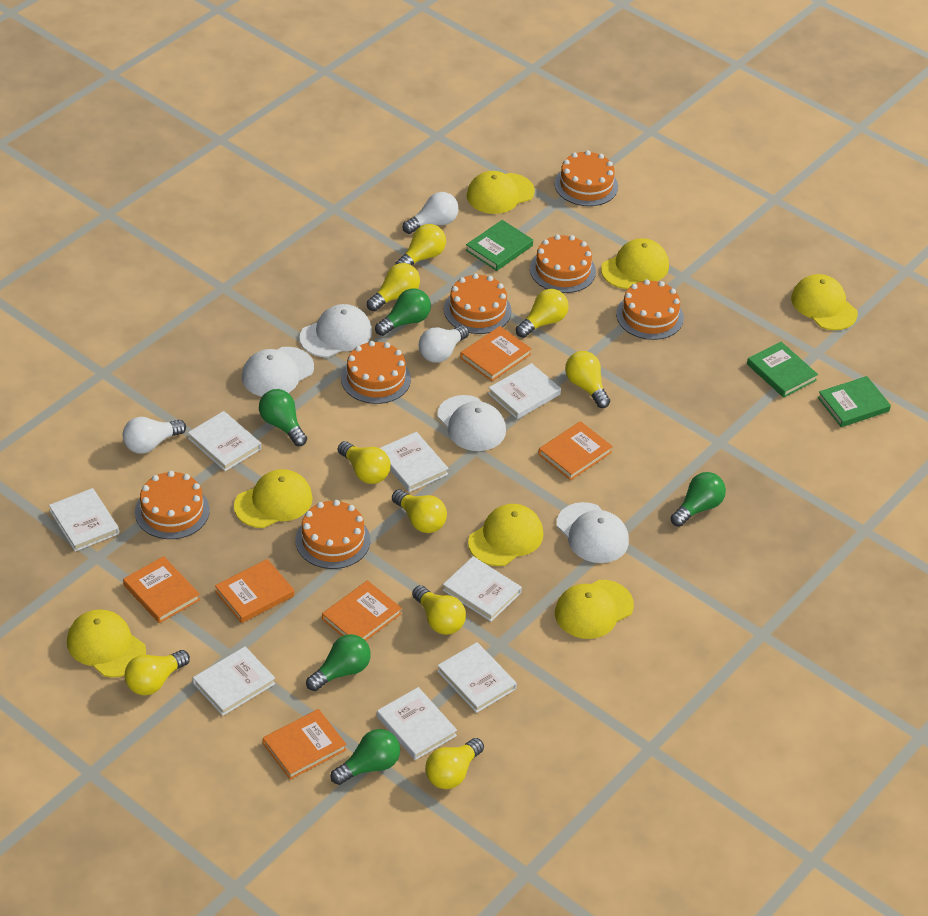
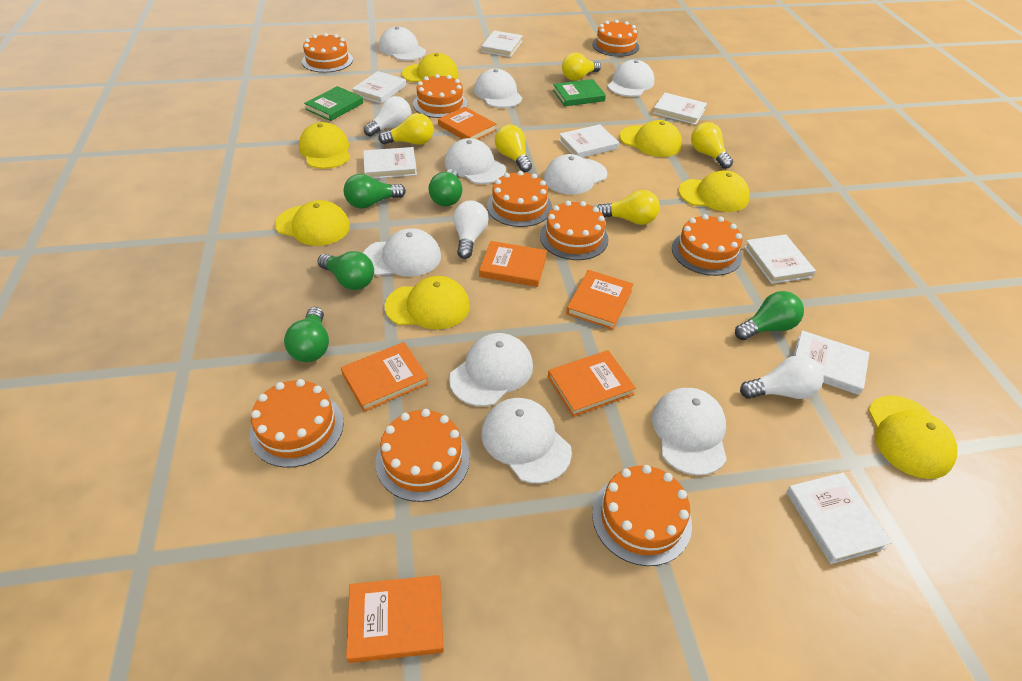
green book: [466,220,533,271] [747,342,818,398] [818,376,891,427] = 3 -> [304,86,363,121] [553,79,606,106] = 2
orange cake: [135,471,210,539] [296,500,370,569] [341,341,411,404] [444,273,512,334] [530,234,596,293] [555,150,618,206] [616,279,684,340] = 7 -> [250,379,344,468] [302,33,353,73] [375,409,470,502] [413,74,468,118] [487,171,552,227] [540,201,608,260] [592,20,639,57] [592,465,692,566] [672,214,742,276] = 9
white cap: [242,347,314,397] [299,304,372,357] [437,395,506,451] [557,502,629,563] = 4 -> [363,228,441,277] [379,27,426,61] [445,138,506,184] [449,333,533,406] [474,69,522,108] [481,398,572,484] [544,154,607,195] [608,60,654,97] [652,388,727,475] = 9
yellow light bulb: [124,650,190,695] [338,441,391,484] [367,263,420,312] [392,490,447,533] [395,224,446,265] [412,585,466,635] [425,738,484,789] [516,289,569,338] [565,351,610,408] = 9 -> [378,113,433,145] [495,124,532,172] [562,53,601,81] [597,190,660,225] [691,122,733,169] = 5

